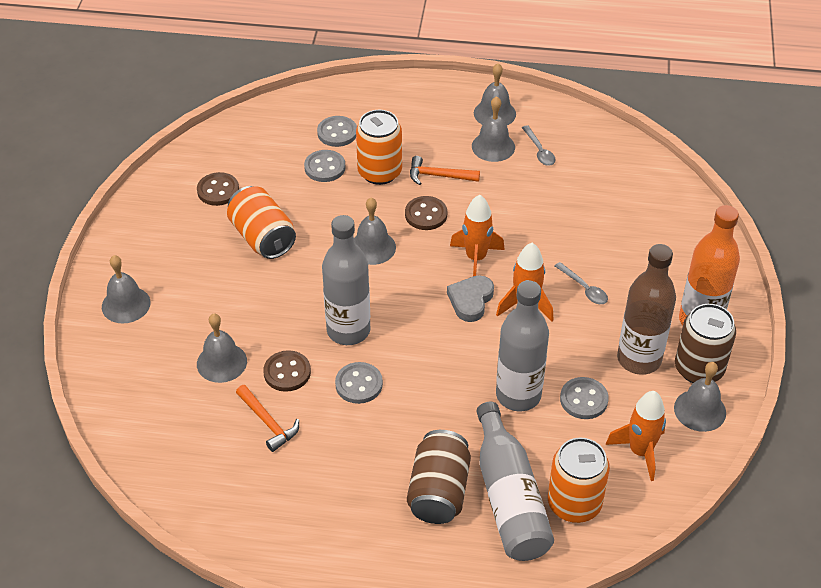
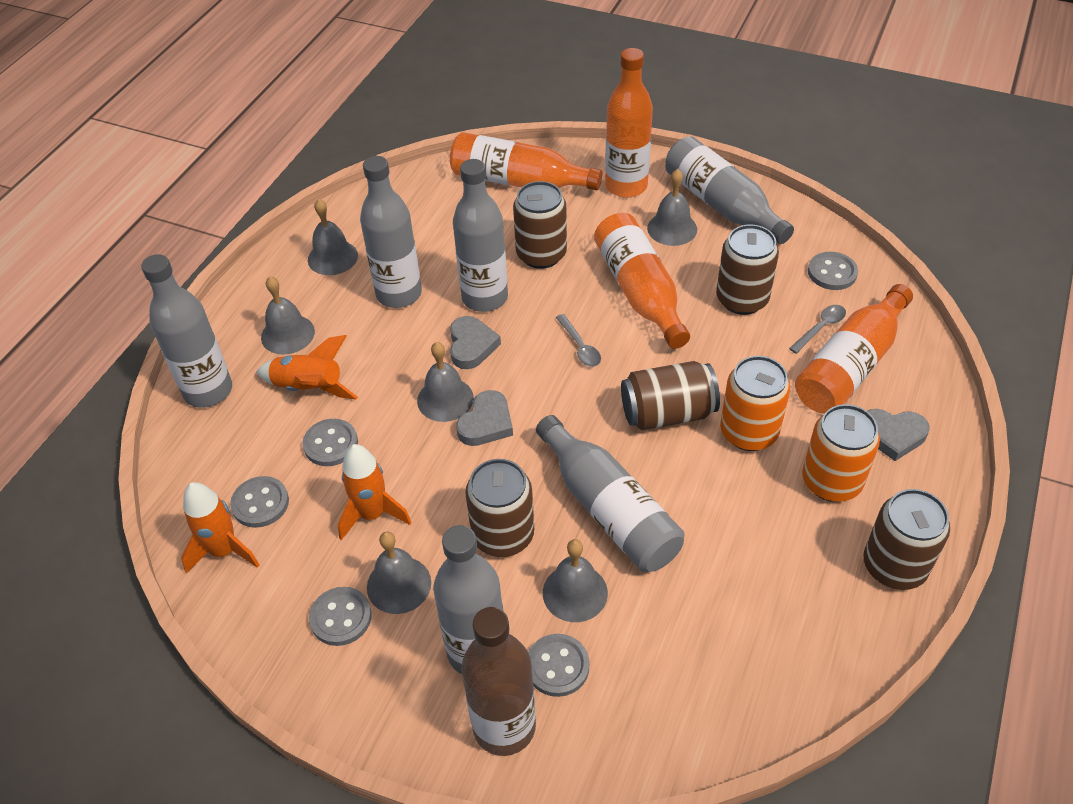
brown button: [197,172,239,206] [263,350,311,392] [405,196,447,230] = 3 -> none = 0
brown can: [407,430,471,524] [675,304,736,383] = 2 -> [465,459,534,557] [513,181,567,269] [621,361,720,430] [716,225,779,315] [863,489,950,590] = 5
grey bottle: [322,215,370,345] [477,402,554,561] [496,281,549,411] = 3 -> [141,254,232,408] [360,156,422,308] [433,525,504,674] [453,159,508,312] [536,415,684,572] [665,136,794,244] = 6
grey button: [304,150,346,182] [317,116,357,147] [335,362,383,404] [560,377,609,419] = 4 -> [230,476,289,528] [302,419,358,466] [309,587,372,646] [528,634,589,697] [808,252,858,290] = 5
grey heart: [447,275,494,322] = 1 -> [450,316,501,369] [456,390,513,446] [868,409,930,461] = 3
orange bottle: [679,205,740,326] = 1 -> [450,132,602,190] [594,213,690,349] [605,48,653,198] [795,284,913,414] = 4
orange can: [227,186,296,259] [356,110,402,185] [548,438,610,523] = 3 -> [720,356,790,451] [802,404,880,502] = 2
orange hammer: [236,385,299,452] [410,156,480,185] = 2 -> none = 0

